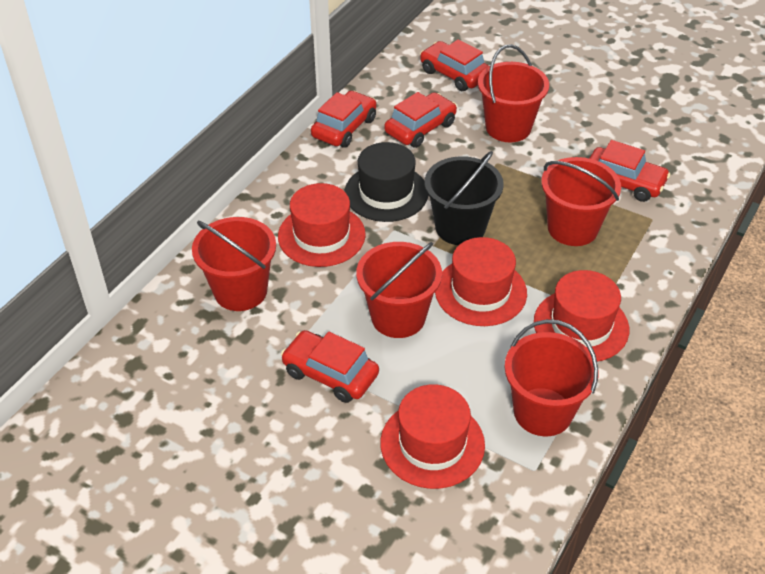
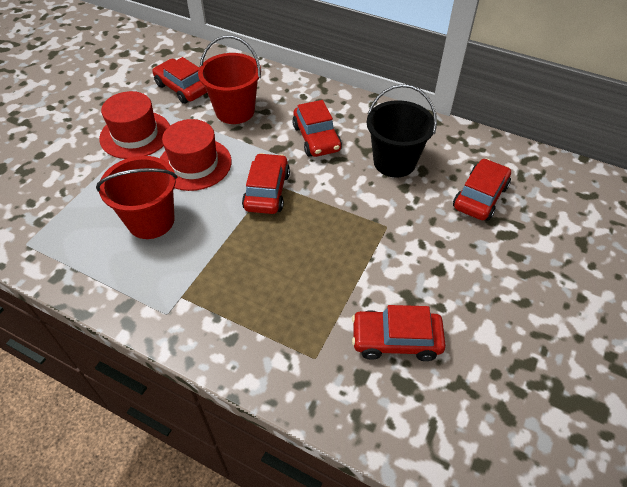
black hat: [344,142,428,222] = 1 -> none = 0
red bucket: [192,217,276,311] [356,242,442,338] [478,44,549,142] [505,319,599,436] [541,157,621,246] = 5 -> [96,156,177,239] [198,36,261,124] = 2
red hat: [278,183,366,267] [380,384,485,489] [435,237,527,326] [534,270,629,362] = 4 -> [99,91,170,159] [160,119,232,191] = 2

